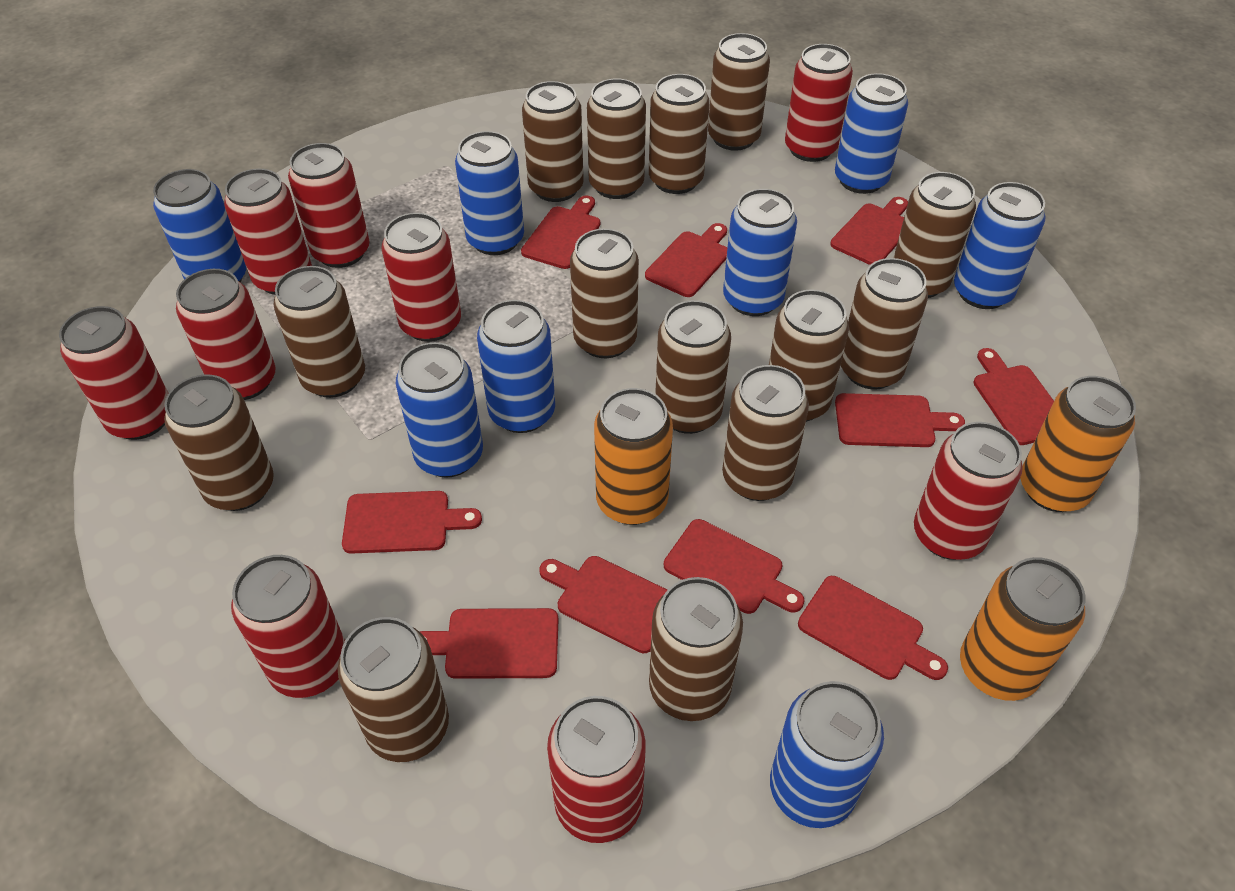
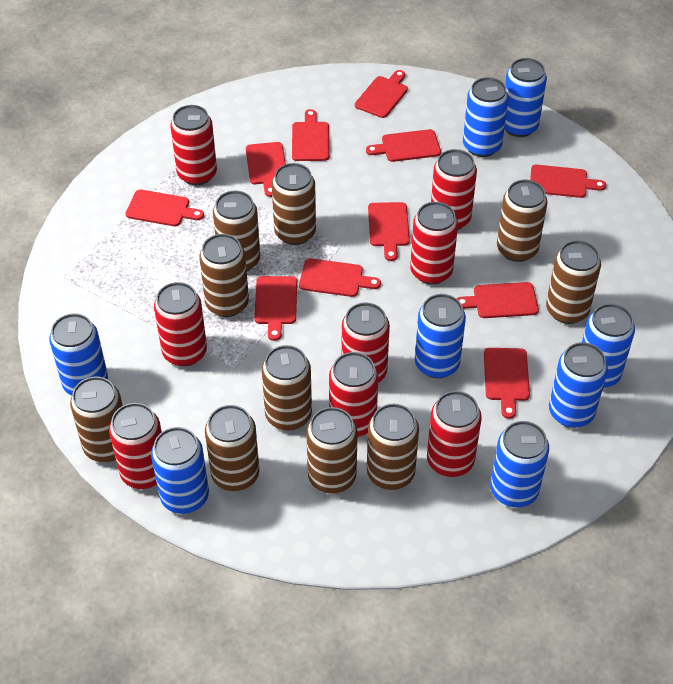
brown can: [164,374,274,511] [273,266,365,398] [338,617,449,762] [522,81,584,202] [570,229,639,358] [587,78,646,199] [649,74,710,194] [649,577,743,721] [655,300,731,434] [708,33,770,151] [722,365,809,501] [769,289,849,422] [841,258,928,389] [894,172,976,298] = 14 -> [70,377,123,462] [199,234,249,317] [205,405,259,491] [213,191,260,271] [262,345,312,431] [272,163,316,245] [306,407,358,494] [367,404,419,490] [497,180,548,262] [546,240,601,324] = 10
orange can: [594,388,673,525] [960,557,1085,701] [1020,376,1136,512] = 3 -> none = 0
red can: [59,306,168,440] [176,269,276,400] [224,168,312,295] [231,555,345,698] [288,143,370,268] [382,213,461,342] [547,696,646,843] [785,44,853,162] [914,422,1023,560] = 9 -> [109,403,162,489] [154,282,207,367] [170,105,217,185] [329,352,378,437] [342,302,390,383] [410,202,458,285] [427,391,482,477] [431,149,477,230] = 8
red cutting board: [342,491,482,554] [419,608,558,679] [521,195,600,269] [539,556,667,653] [645,223,727,297] [664,519,805,614] [798,576,948,680] [830,197,908,265] [835,393,965,447] [973,348,1054,445] = 10 -> [126,190,204,226] [246,142,286,197] [254,276,297,341] [292,109,329,161] [299,258,381,297] [355,70,408,118] [366,129,441,162] [368,202,410,261] [456,282,539,318] [484,348,530,419] [530,165,606,198] = 11

